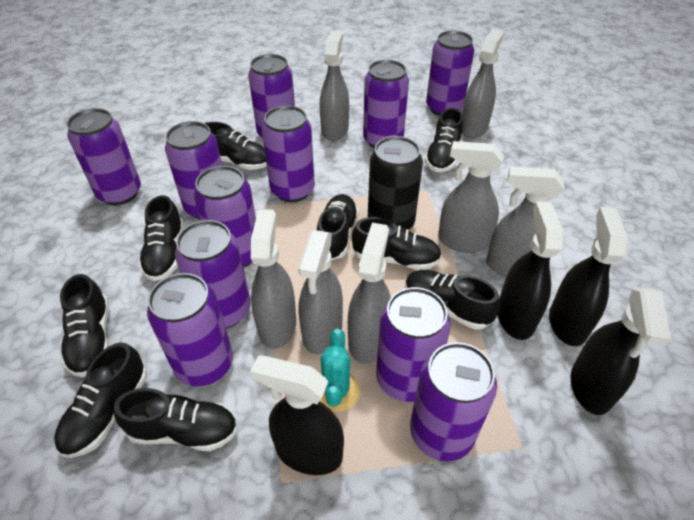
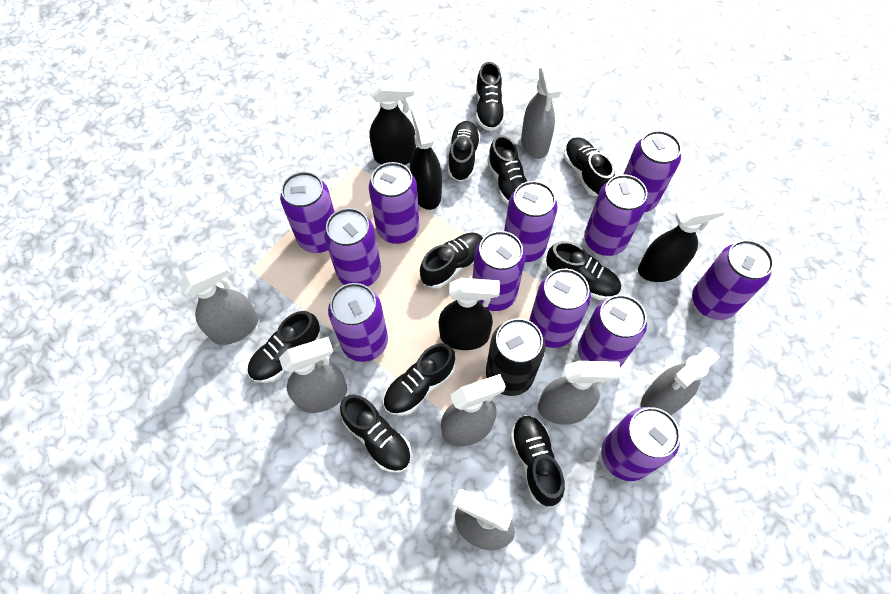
black shoe: [54,342,147,458] [60,274,109,377] [114,388,238,451] [139,195,184,281] [204,122,267,170] [317,194,359,260] [352,217,442,270] [405,270,500,330] [425,108,463,172] = 9 -> [247,311,321,383] [340,394,412,473] [383,343,455,416] [420,233,483,289] [448,121,480,182] [476,62,505,131] [487,135,527,204] [510,415,565,506] [546,241,621,300] [564,137,615,196] = 10
purple can: [67,108,141,205] [147,273,233,387] [165,121,222,219] [175,220,251,328] [194,166,256,268] [248,54,295,138] [262,105,315,202] [363,60,409,148] [376,287,451,402] [410,342,497,461] [426,31,474,116] = 11 -> [280,172,335,253] [324,208,381,287] [328,283,388,362] [369,162,419,244] [473,231,526,311] [504,181,558,262] [529,269,591,348] [578,295,647,367] [584,174,648,256] [601,407,680,481] [624,130,681,212] [692,240,774,320] = 12
turquoise cactus: [320,329,360,412] = 1 -> none = 0

